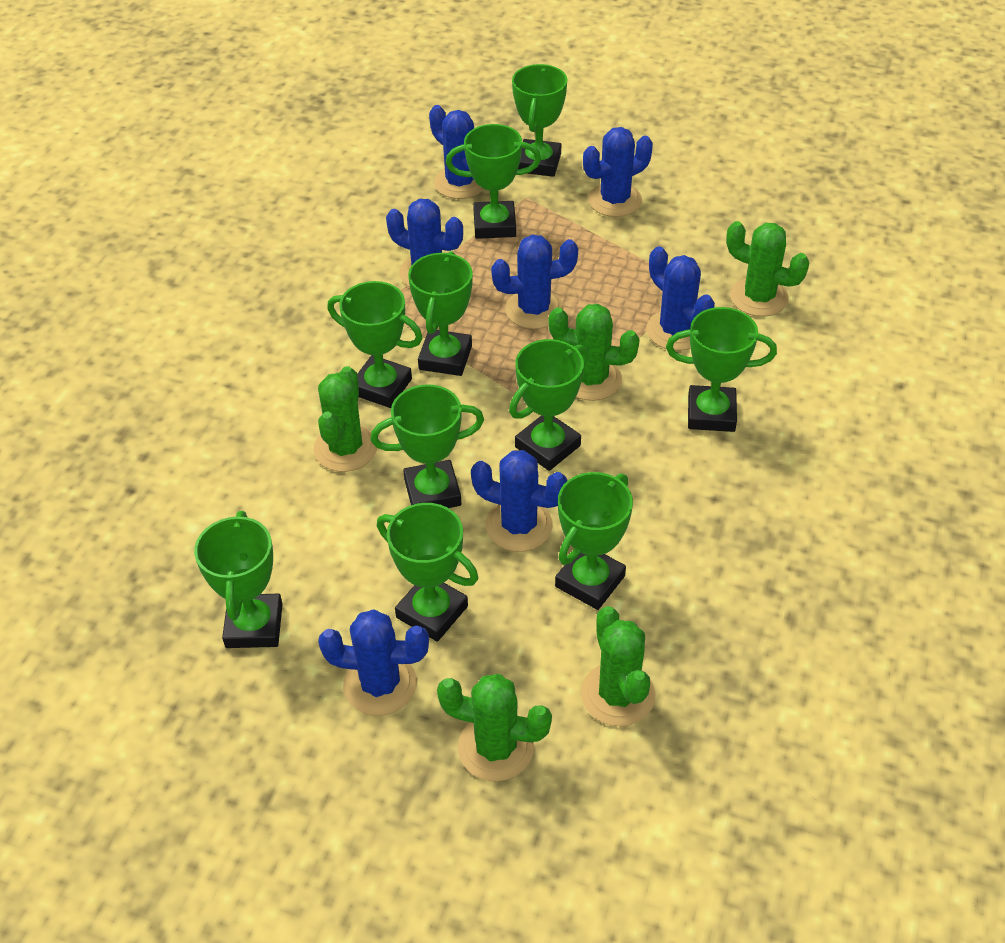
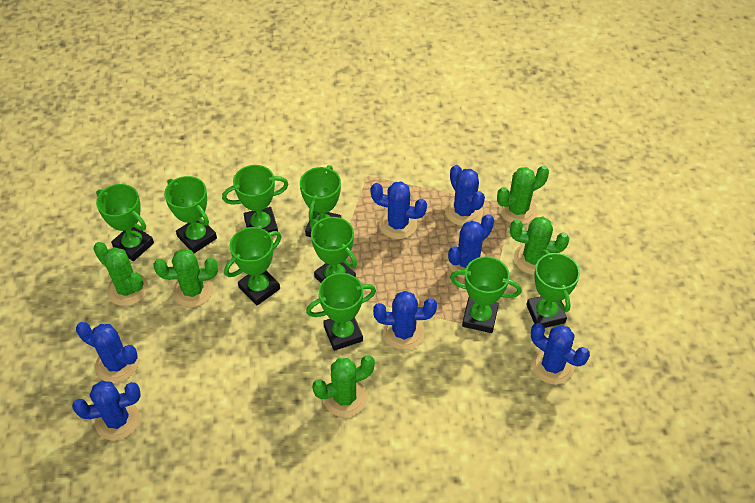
green trophy: [194,511,283,648] [327,281,423,408] [370,384,484,508] [377,503,478,642] [408,251,473,376] [446,124,541,239] [509,339,588,471] [512,64,567,177] [555,472,633,610] [666,307,777,432] = 10 -> [96,184,154,261] [164,176,217,253] [222,165,289,233] [224,227,281,305] [300,165,341,237] [306,273,376,351] [310,217,357,283] [450,256,522,333] [526,250,580,328] = 9

